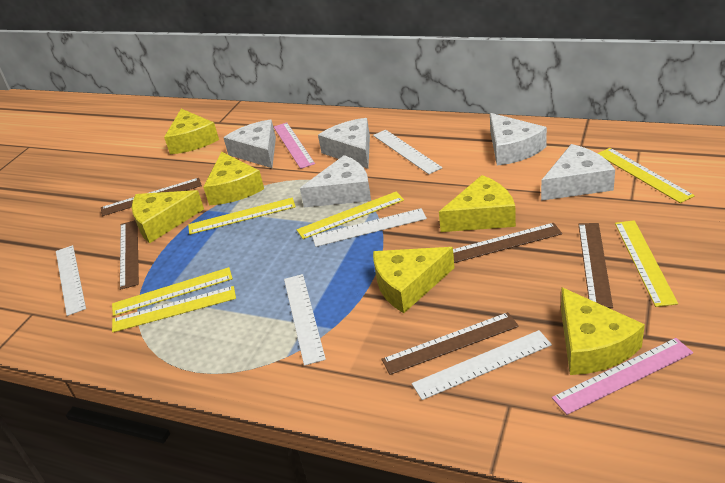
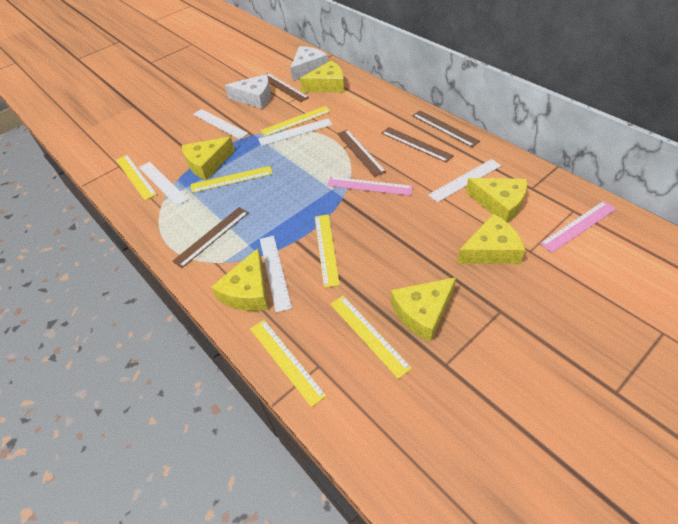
white cheese: [223,119,276,168] [300,155,371,207] [318,118,370,169] [490,113,547,166] [541,144,615,201] = 5 -> [225,74,271,109] [290,46,328,81] = 2

